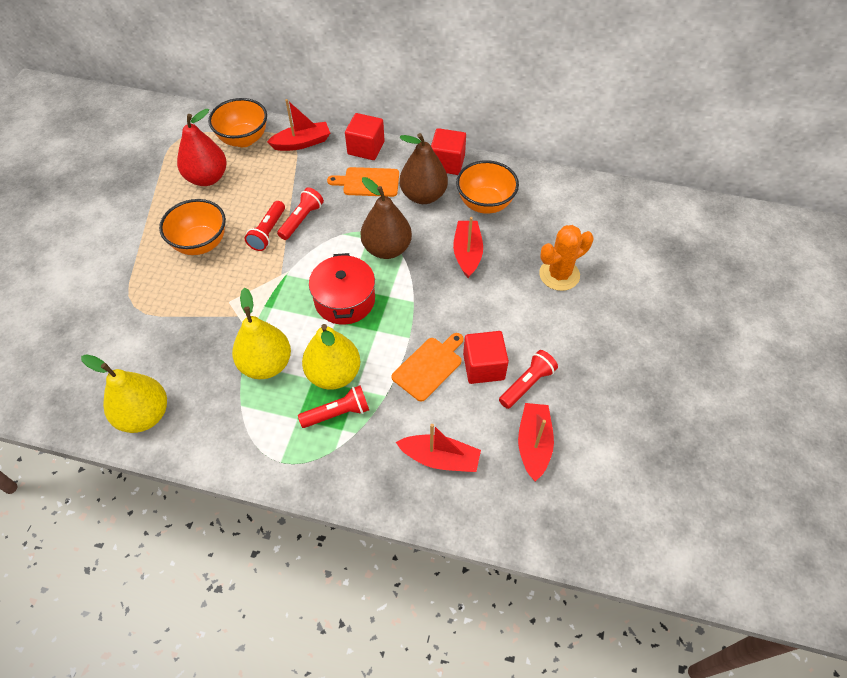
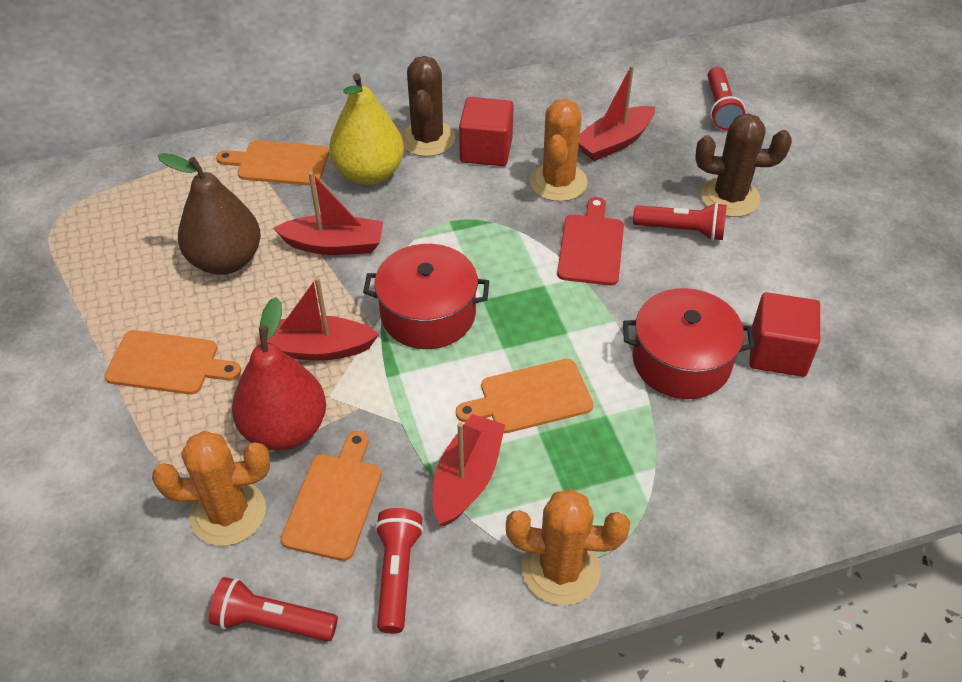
brown cactus: none = 0 -> [401,56,455,157] [695,113,792,217] = 2
brown pear: [361,177,412,259] [399,133,448,204] = 2 -> [158,153,261,275] = 1
orange bowl: [159,199,226,255] [208,98,267,147] [456,160,519,214] = 3 -> none = 0
orange cactus: [539,225,594,291] = 1 -> [152,431,270,546] [506,489,630,605] [529,99,587,202] = 3
orange cutting board: [327,167,399,197] [391,333,463,402] = 2 -> [104,330,241,395] [216,140,329,186] [281,431,381,561] [456,359,594,433] = 4
red cube: [345,113,385,160] [431,128,466,175] [463,331,509,384] = 3 -> [459,97,514,166] [749,292,820,377] = 2
red cutting board: none = 0 -> [557,197,624,285] = 1
red pot: [309,253,375,325] = 1 -> [363,244,489,349] [623,288,755,399] = 2
yellow pear: [81,354,167,433] [232,288,291,379] [302,324,360,390] = 3 -> [329,73,404,185] = 1

